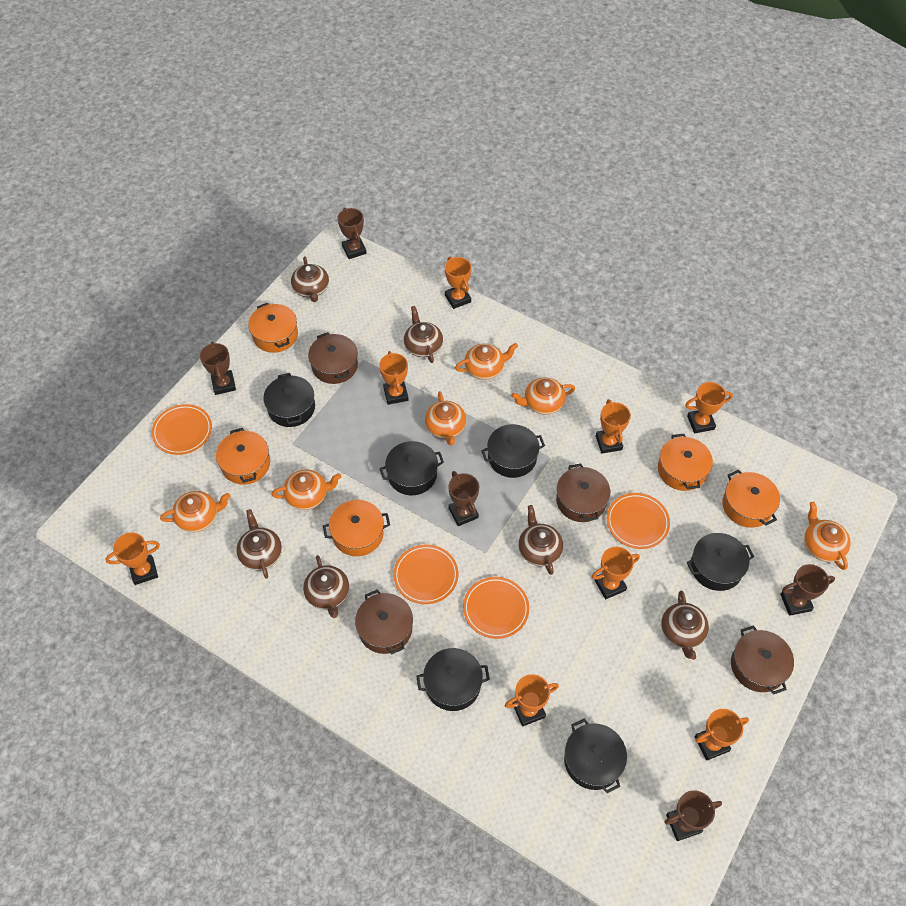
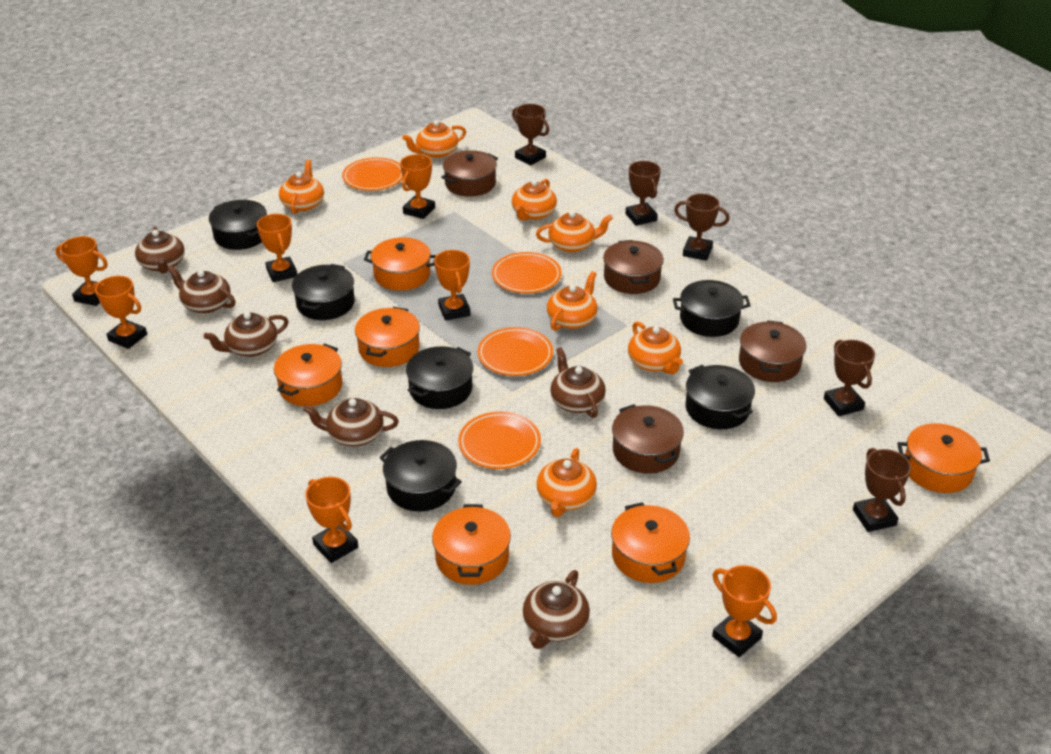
orange pot: [216,428,270,485] [248,303,298,353] [323,500,390,556] [658,434,713,491] [722,470,780,528] = 5 -> [274,343,342,406] [355,307,420,367] [364,237,437,291] [432,504,511,585] [611,502,690,583] [897,423,990,493] = 6
orange teapot: [160,491,230,532] [271,469,342,510] [425,391,466,445] [455,343,518,380] [511,377,575,415] [804,502,850,570] = 6 -> [279,160,324,214] [402,120,466,158] [512,179,557,221] [536,211,613,252] [536,448,597,517] [547,271,598,331] [628,321,683,374] = 7
orange trophy: [106,533,160,585] [379,351,408,405] [445,257,472,309] [505,674,559,727] [592,547,640,599] [596,399,631,454] [685,382,733,433] [695,709,749,760] = 8 -> [56,236,108,306] [93,276,147,349] [257,214,297,282] [305,477,358,563] [400,154,435,219] [434,250,471,321] [712,565,777,657] = 7

